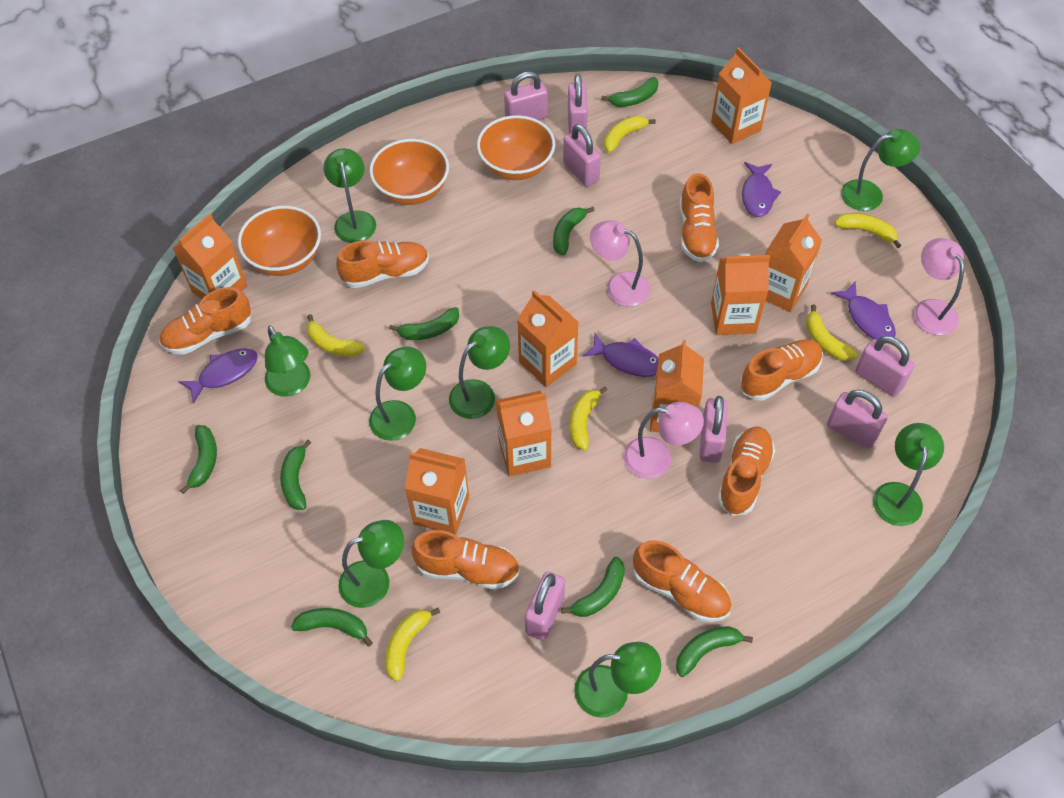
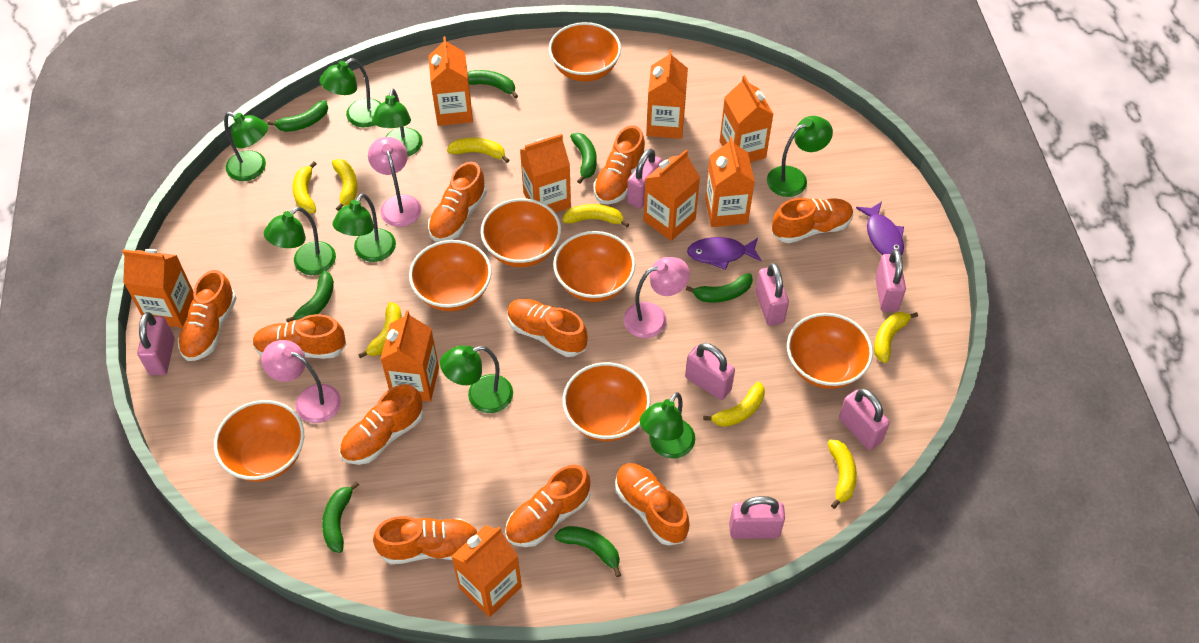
green banana: [180,425,217,494] [280,440,311,510] [291,608,373,647] [389,307,459,340] [553,207,595,256] [561,557,625,617] [601,77,659,107] [676,626,753,677] = 8 -> [268,100,328,132] [286,271,334,323] [322,481,359,553] [467,70,518,99] [554,526,621,577] [570,133,597,184] [686,273,753,302] = 7
orange bowl: [238,206,321,276] [369,139,449,205] [477,115,555,180] = 3 -> [214,400,304,482] [409,240,492,311] [481,198,561,267] [549,22,621,82] [553,231,635,302] [563,362,651,441] [787,313,873,389] = 7
orange carton: [173,214,248,299] [405,448,469,535] [496,391,552,477] [517,290,579,387] [650,340,704,432] [711,47,772,144] [711,253,770,335] [765,214,822,312] = 8 -> [122,249,194,328] [380,310,439,402] [428,36,473,126] [451,525,522,617] [520,134,571,213] [643,150,700,241] [646,49,688,139] [705,137,755,227] [720,75,774,162] = 9
orange shoe: [159,287,252,355] [336,240,429,288] [412,530,520,590] [633,540,731,622] [680,173,719,262] [717,427,775,516] [740,340,823,401] = 7 -> [178,270,237,361] [253,314,346,359] [339,384,424,465] [373,516,477,564] [428,162,487,242] [505,465,591,547] [507,299,588,357] [593,125,645,204] [615,463,690,546] [772,198,853,243] = 10
purple fish: [178,348,258,404] [583,333,658,377] [742,162,781,217] [831,281,896,340] = 4 -> [687,237,762,270] [856,202,904,256] = 2
yellow banana: [307,314,365,357] [385,608,440,682] [570,387,608,450] [604,115,656,153] [806,305,857,361] [835,213,901,248] = 6 -> [293,161,317,213] [332,159,358,211] [358,302,402,358] [447,138,509,163] [563,204,629,228] [703,382,765,427] [827,440,857,509] [874,312,918,363] = 8

